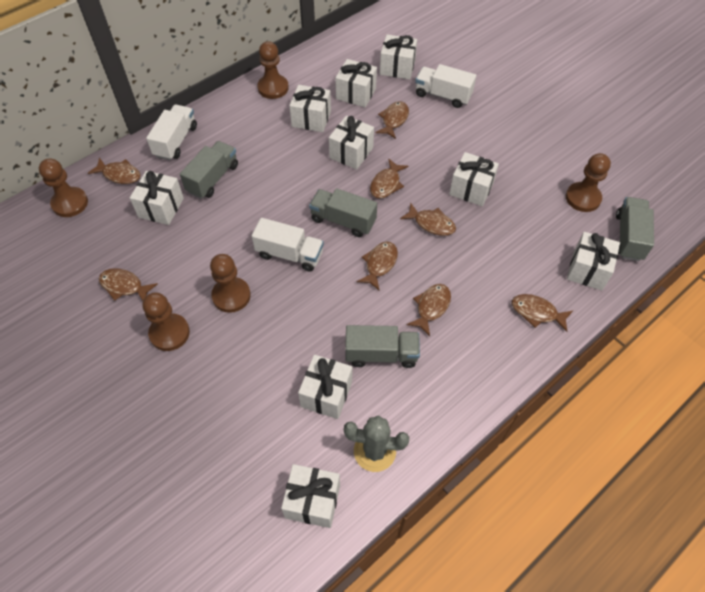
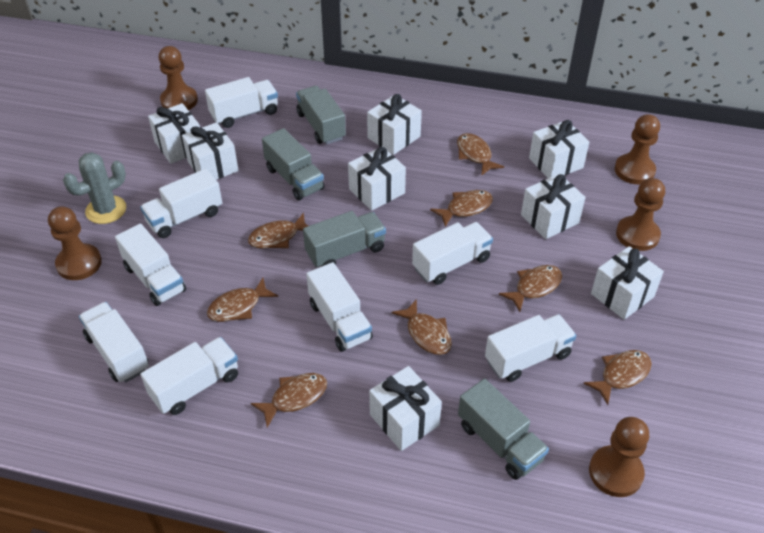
white gift: [130,171,184,225] [281,464,340,528] [289,85,331,132] [298,355,352,419] [329,116,374,170] [335,59,377,107] [380,35,417,80] [449,152,499,206] [567,232,620,290] = 9 -> [148,103,200,164] [182,122,238,180] [348,147,406,211] [367,94,422,155] [369,366,442,451] [521,173,586,239] [529,120,589,178] [591,246,664,320] = 8
white truck: [146,105,197,161] [252,218,324,272] [415,64,476,108] = 3 -> [79,302,149,383] [115,223,186,306] [140,169,222,238] [141,337,238,415] [205,77,278,128] [306,262,373,352] [412,222,493,285] [485,314,576,382] = 8

